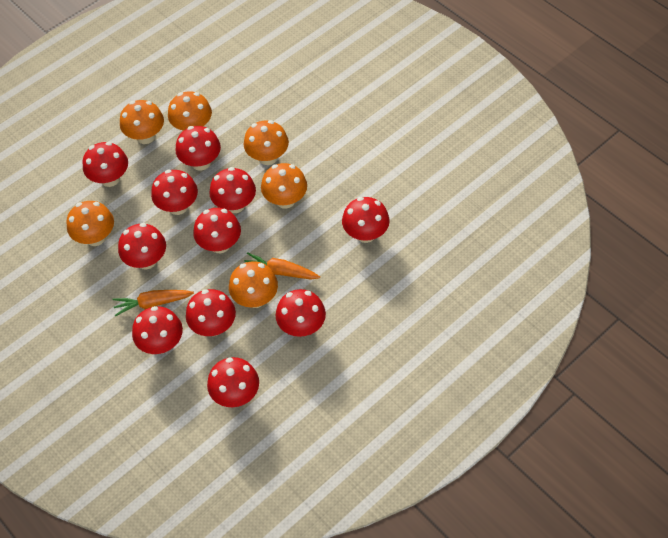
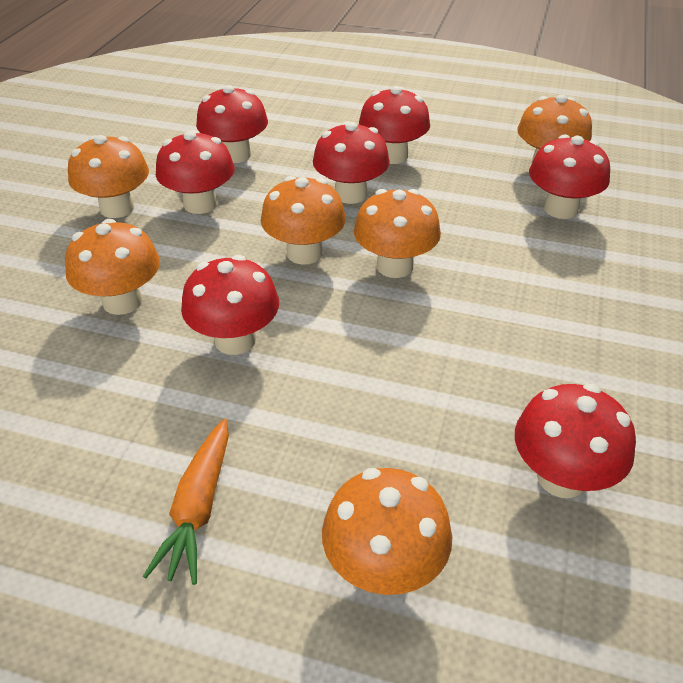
orange carrot: [113,290,194,316] [244,252,320,280] = 2 -> [143,419,229,585] = 1
red mushroom: [82,142,128,187] [118,223,166,270] [132,306,183,354] [151,170,198,215] [176,126,221,171] [186,289,236,336] [193,208,241,253] [207,357,259,407] [209,167,256,213] [276,289,326,337] [342,197,390,243] = 11 -> [156,130,235,214] [181,255,279,355] [196,85,268,163] [313,121,390,204] [359,86,430,164] [515,384,636,498] [529,134,610,219] = 7

